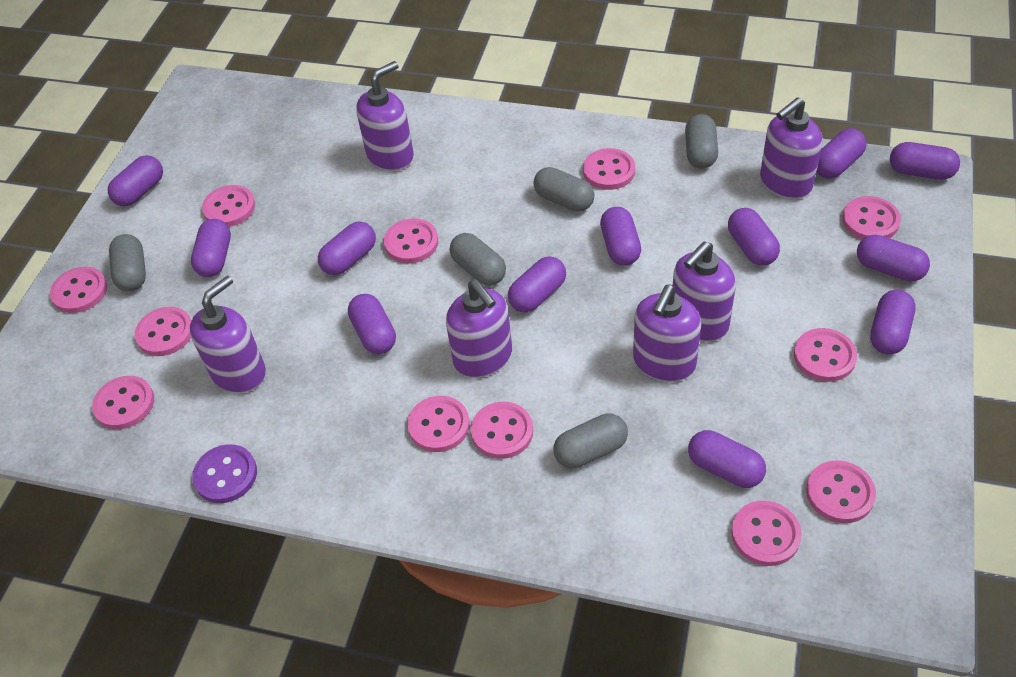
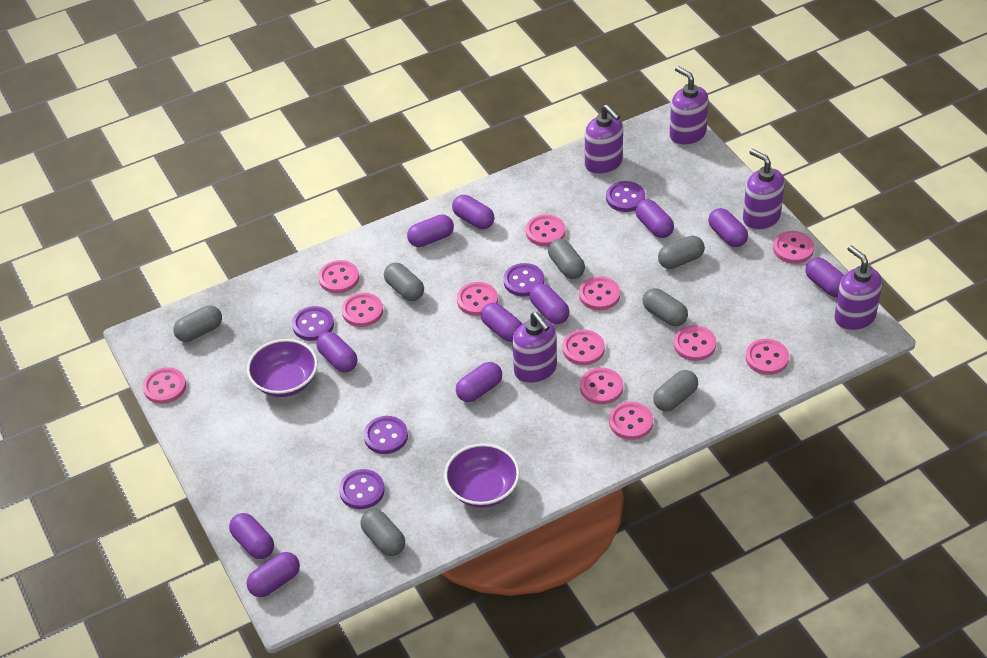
grey capsule: [109,234,146,291] [450,233,506,286] [534,167,594,212] [554,413,628,469] [685,114,718,169] = 5 -> [173,305,222,342] [360,509,405,556] [384,262,424,301] [548,239,585,279] [642,288,688,326] [653,370,698,412] [658,236,705,269] = 7
purple bowl: none = 0 -> [247,339,318,397] [444,443,520,508] = 2
purple button: [192,444,257,503] = 1 -> [292,306,334,341] [339,469,385,509] [364,416,408,454] [503,263,544,297] [606,181,645,212] = 5
purple capsule: [108,155,163,206] [191,219,231,277] [318,221,376,275] [348,294,396,354] [508,256,566,313] [600,207,641,266] [688,430,766,488] [728,208,780,266] [817,128,867,179] [857,235,930,282] [870,290,916,355] [890,142,960,180] = 12 -> [229,513,274,559] [247,552,300,597] [316,332,357,372] [407,214,454,247] [452,195,494,229] [456,362,502,402] [481,303,522,342] [529,283,570,324] [636,199,674,238] [708,208,748,247] [806,257,844,297] = 11
purple soap dispenser: [190,276,266,393] [356,61,414,171] [446,280,512,378] [633,285,701,382] [673,242,736,342] [760,97,823,199] = 6 -> [513,312,557,384] [585,104,623,175] [669,66,709,146] [743,149,785,230] [834,245,882,331] = 5

